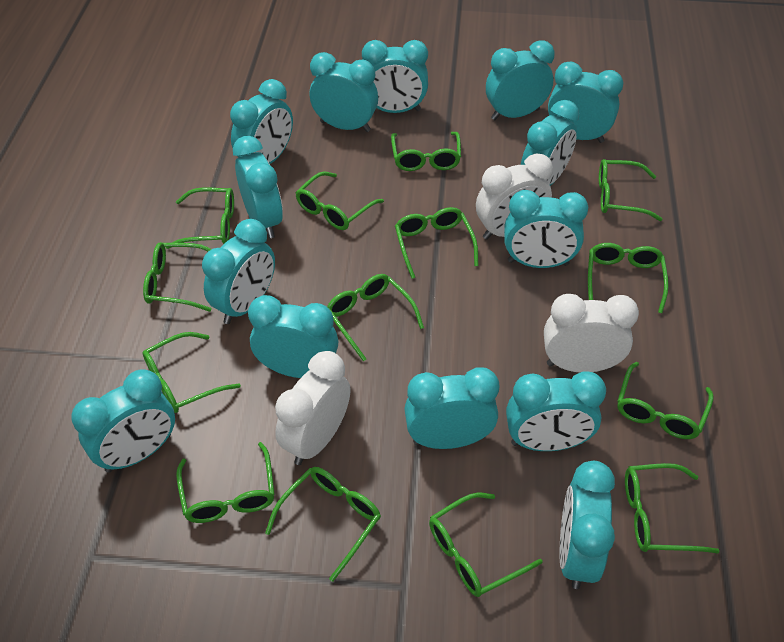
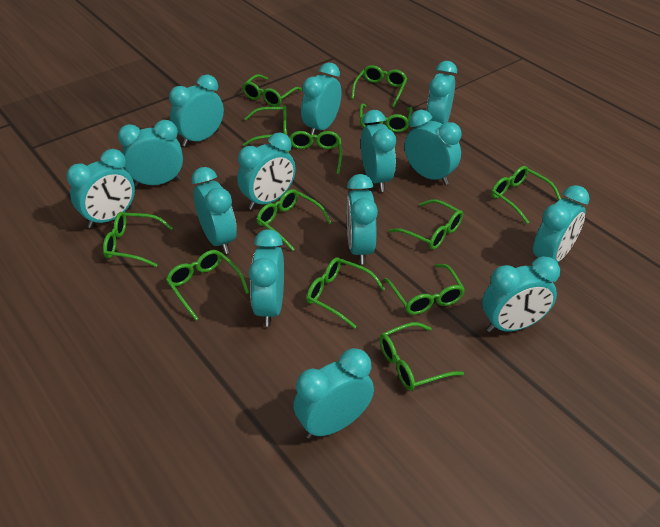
green glasses: [142,332,241,413] [143,242,211,312] [166,188,234,249] [176,442,275,523] [265,467,381,582] [295,171,384,230] [327,274,424,361] [391,132,461,171] [395,207,478,279] [429,492,543,597] [588,243,669,313] [599,159,663,221] [617,362,714,439] [625,463,720,554] = 14 -> [103,212,173,267] [166,250,249,321] [242,74,302,107] [243,105,287,146] [256,189,331,251] [286,131,342,174] [306,257,385,329] [351,65,407,107] [359,104,413,132] [379,322,464,391] [384,264,465,315] [389,199,463,250] [491,166,561,224] = 13
white clock: [275,351,350,465] [476,154,553,240] [544,294,639,372] = 3 -> none = 0

